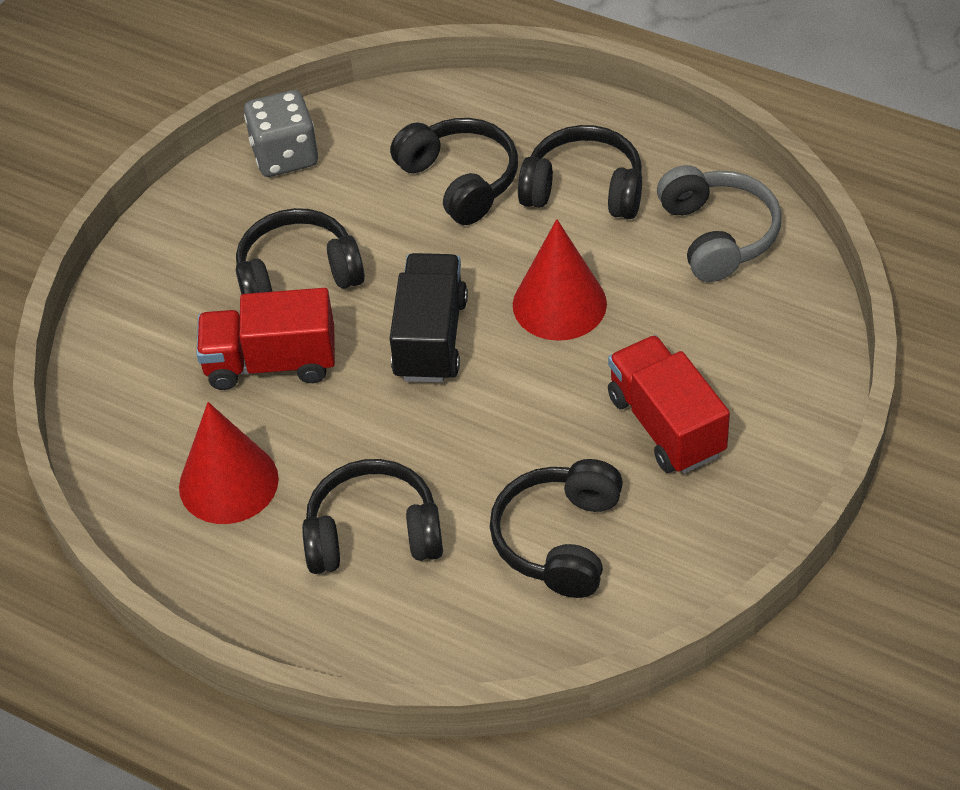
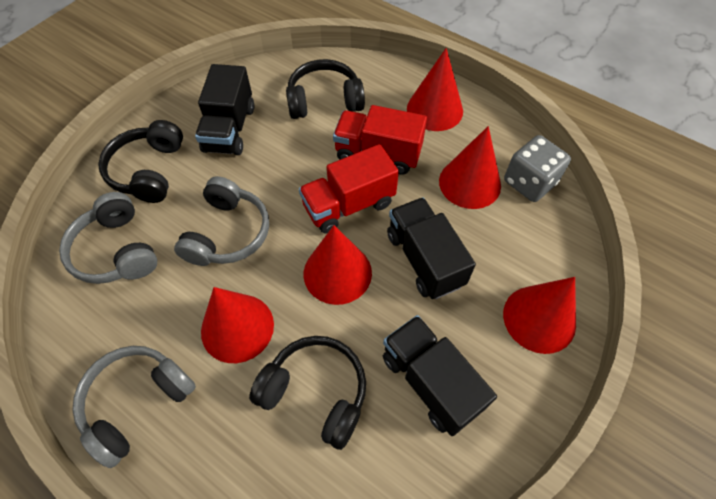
black headphones: [236,208,365,295] [302,459,443,574] [390,118,518,225] [490,459,623,598] [518,125,642,219] = 5 -> [98,120,183,203] [249,336,366,450] [286,59,365,119] = 3
black truck: [390,253,468,383] = 1 -> [195,64,254,155] [383,315,497,436] [387,197,476,299] = 3
grey headphones: [657,165,782,282] = 1 -> [59,192,157,284] [72,346,196,468] [174,176,269,266] = 3
red cone: [179,402,279,524] [513,219,607,341] = 2 -> [201,287,274,363] [304,225,372,305] [407,48,463,131] [439,126,501,209] [503,277,576,354] = 5

